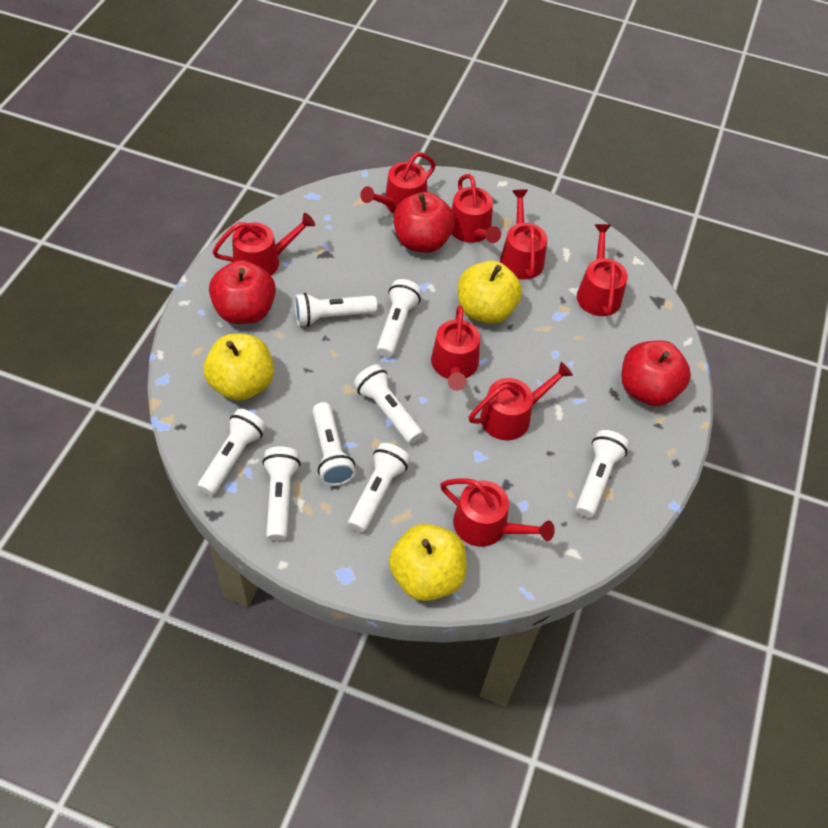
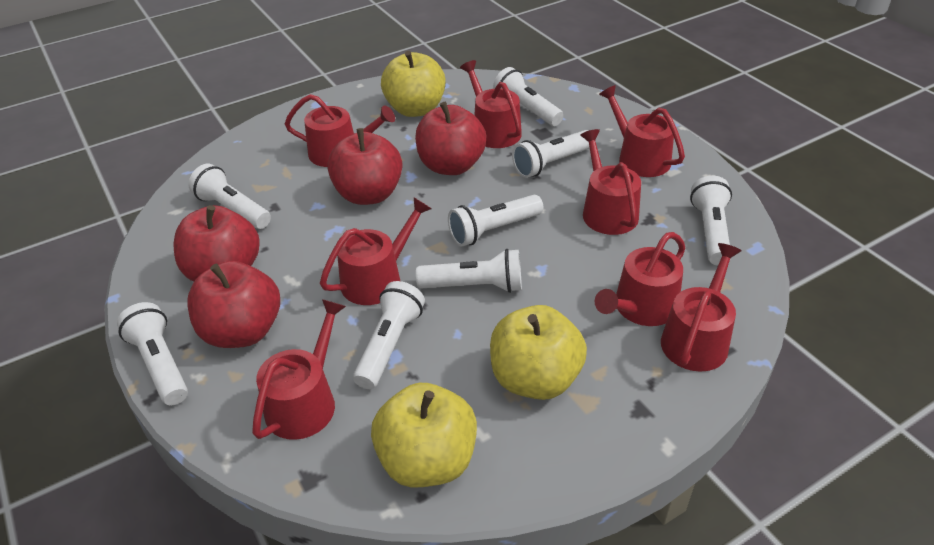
red apple: [209,260,276,324] [394,192,455,253] [622,341,691,406] = 3 -> [174,205,260,282] [187,261,280,348] [327,128,402,205] [415,102,486,175] = 4

